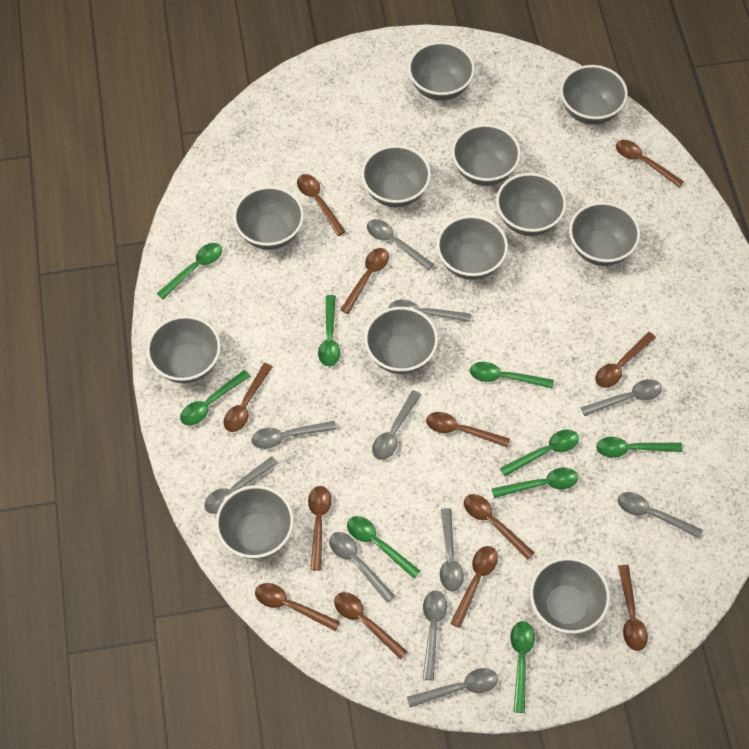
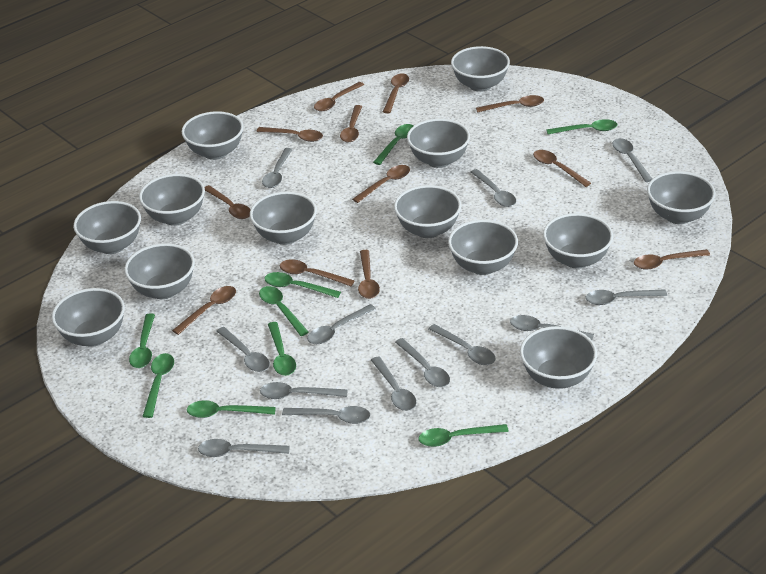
grey bowl: [147,315,221,383] [216,485,294,559] [233,186,304,250] [361,145,431,207] [365,307,438,374] [408,42,475,101] [437,215,508,280] [452,124,521,186] [496,173,566,236] [530,557,610,634] [560,65,628,125] [569,202,640,266] = 12 -> [52,288,125,347] [73,201,141,254] [124,243,195,299] [139,174,205,226] [182,111,244,160] [250,192,317,245] [394,185,461,238] [407,119,470,168] [448,220,518,275] [451,46,510,92] [520,326,597,389] [543,213,613,268] [647,171,716,224] = 13
grey spoon: [204,456,278,514] [251,421,337,449] [329,532,395,603] [367,219,434,270] [372,390,421,460] [389,300,471,322] [407,668,498,707] [423,590,447,680] [440,508,464,591] [581,379,662,416] [618,492,702,538] = 11 -> [198,439,290,457] [216,327,270,372] [260,382,348,399] [262,148,293,188] [282,406,370,424] [307,304,376,344] [371,356,416,411] [395,338,450,387] [428,324,496,365] [471,169,516,207] [510,315,594,340] [586,289,667,305] [612,138,652,182] = 13

